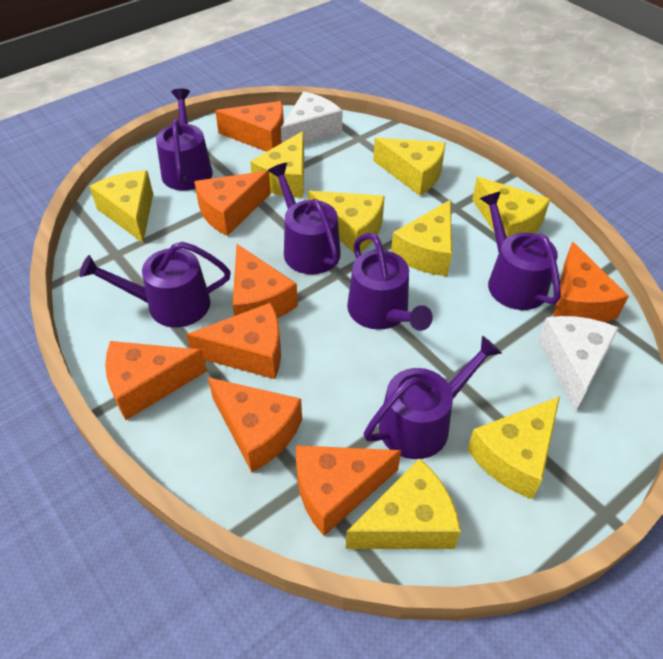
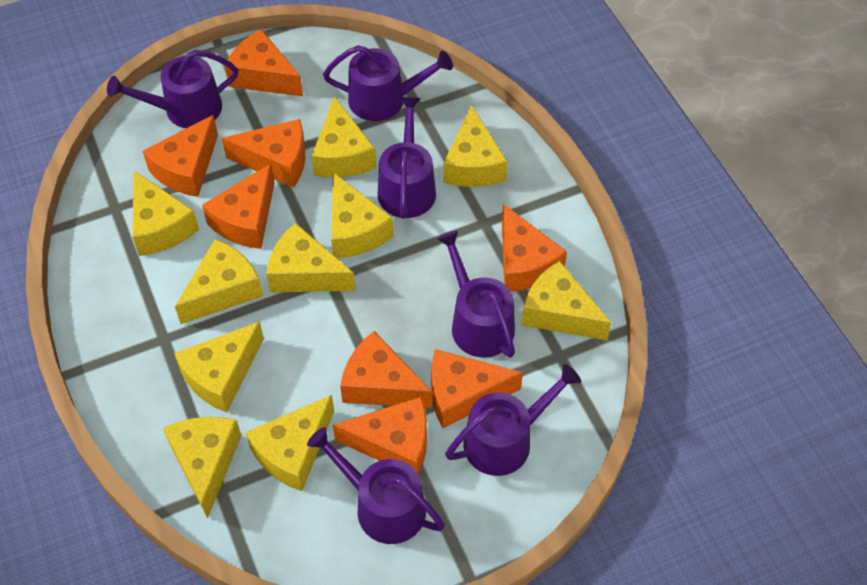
white cheese: [281,92,342,144] [538,316,619,411] = 2 -> none = 0
yellow cheese: [89,170,153,243] [250,131,304,198] [308,191,385,252] [346,458,461,549] [373,138,446,196] [391,200,452,276] [467,396,560,499] [472,177,550,237] = 8 -> [132,171,199,256] [163,417,241,519] [174,322,264,413] [175,239,263,324] [246,395,334,491] [266,223,355,292] [312,96,376,177] [331,172,394,258] [443,105,508,187] [521,260,611,340] = 10

